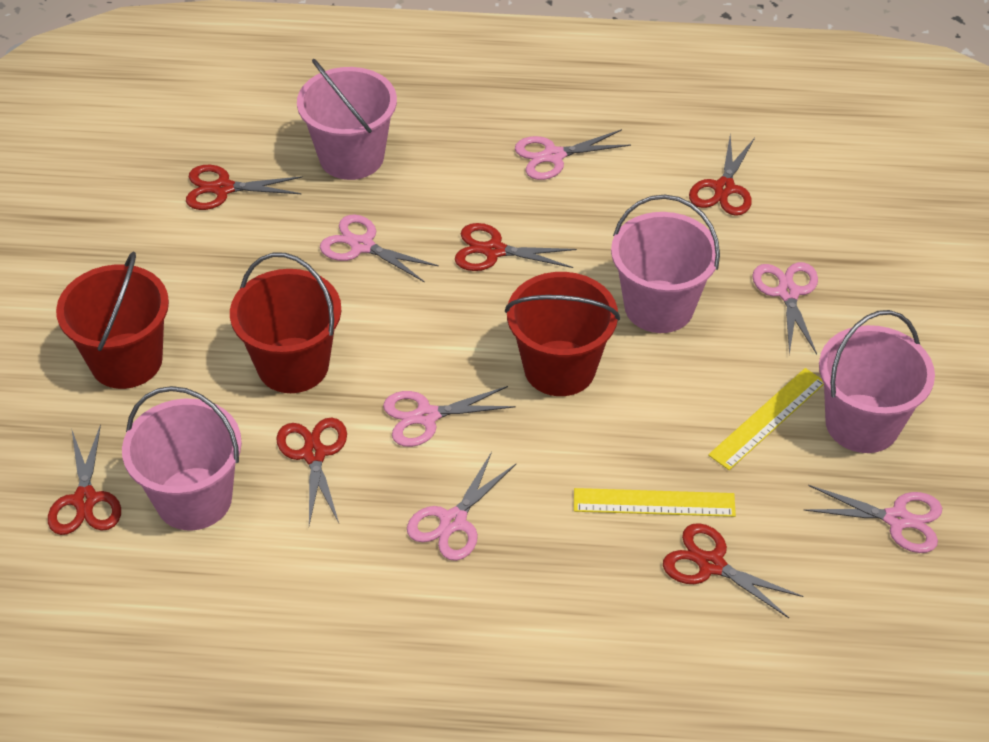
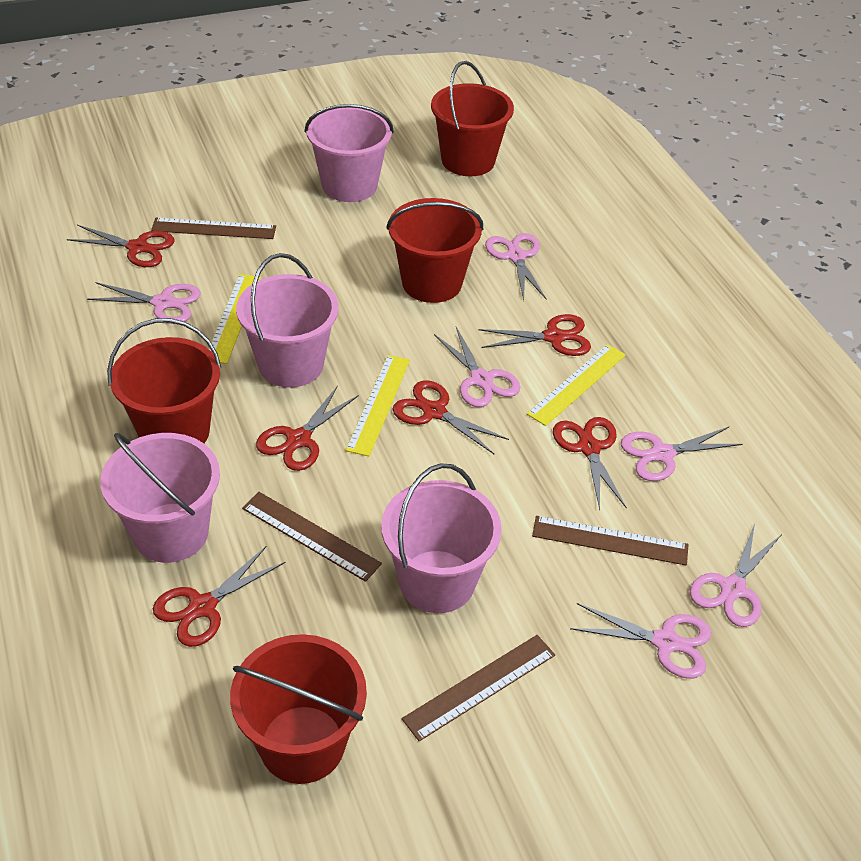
brown ruler: none = 0 -> [151,218,276,239] [242,492,382,582] [402,635,555,741] [532,516,688,565] = 4
red bucket: [56,252,169,389] [230,253,341,393] [505,272,620,396] = 3 -> [107,318,221,443] [230,634,367,784] [386,198,483,303] [431,61,514,176] = 4
yellow ruler: [574,488,736,517] [708,368,824,470] = 2 -> [209,274,261,364] [345,355,410,456] [527,344,626,426] = 3

